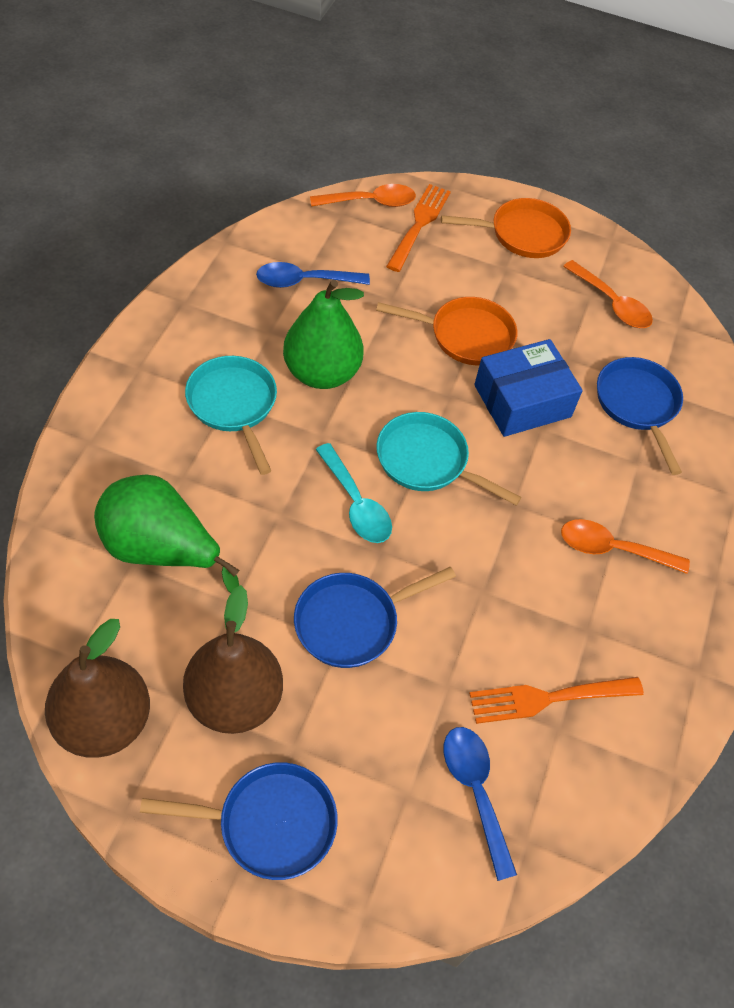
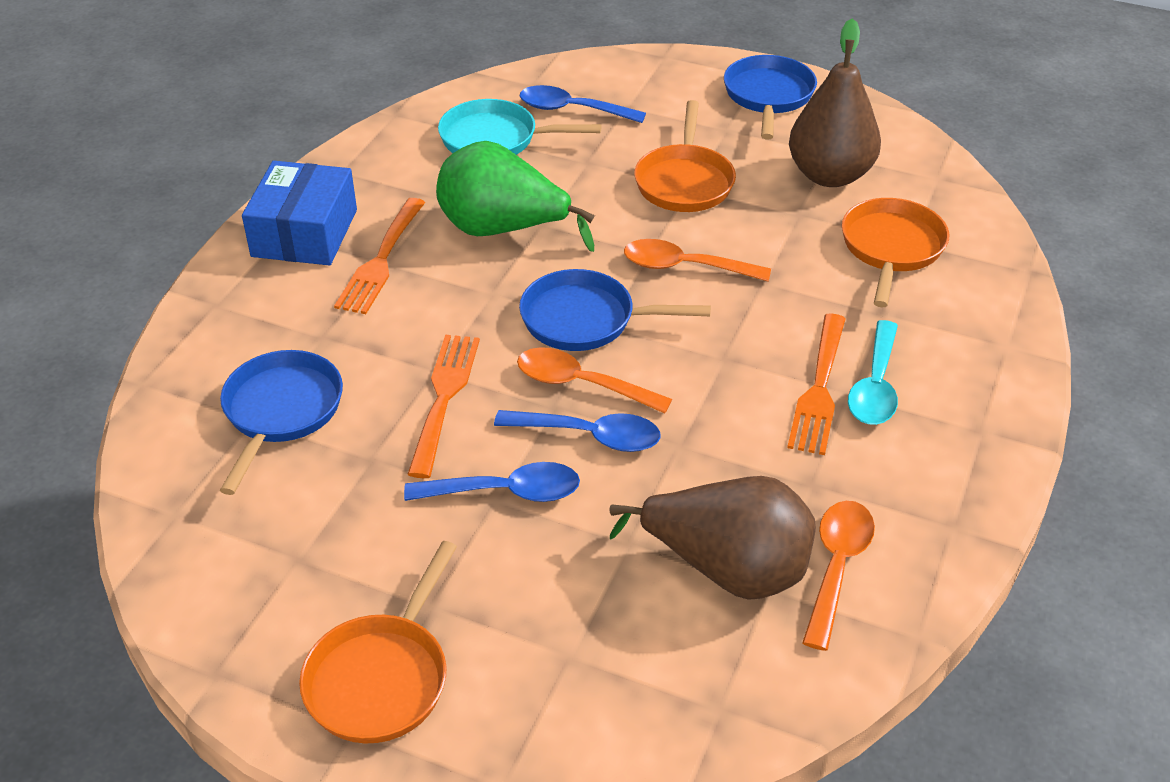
blue spoon: [256,262,370,288] [443,727,517,881] = 2 -> [404,462,580,502] [494,410,661,452] [520,85,646,123] = 3
green pear: [94,475,239,593] [283,280,364,389] = 2 -> [436,141,595,252] = 1
orange fork: [386,184,451,272] [469,677,644,724] = 2 -> [334,198,426,314] [407,334,480,478] [787,314,845,455] = 3
orange pan: [376,297,517,365] [441,198,571,258] = 2 -> [299,541,457,743] [634,100,736,212] [842,198,949,308] = 3
turquoise pan: [185,356,277,475] [376,412,522,505] = 2 -> [438,99,602,155] = 1

